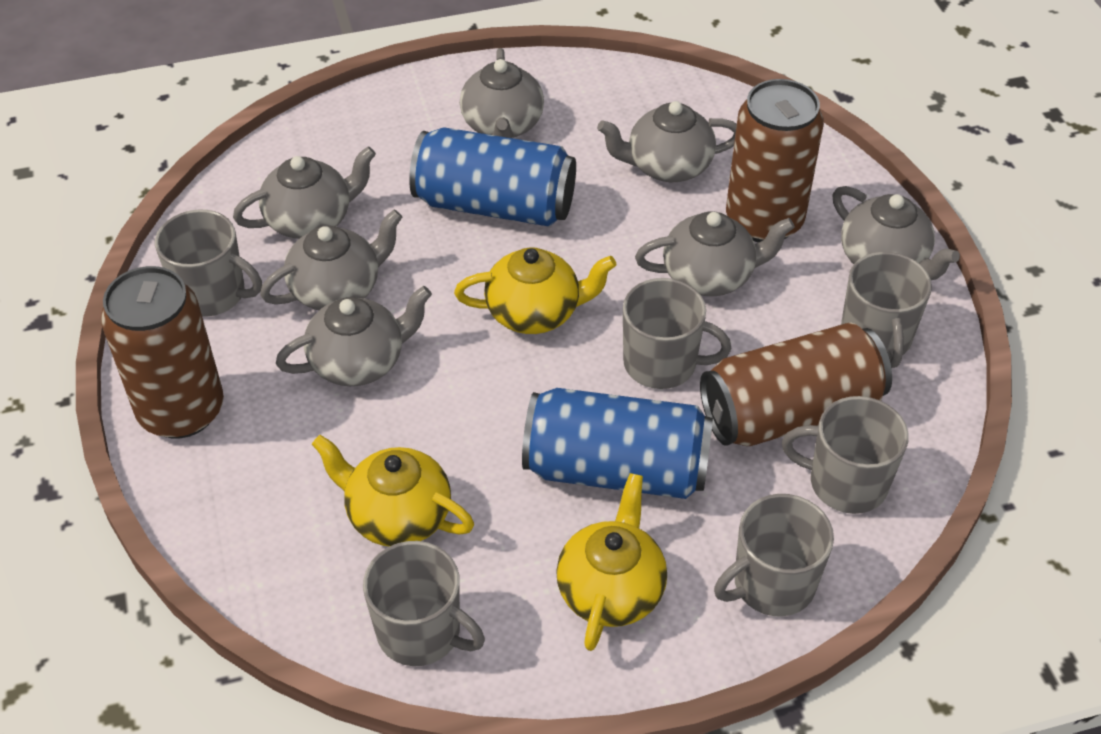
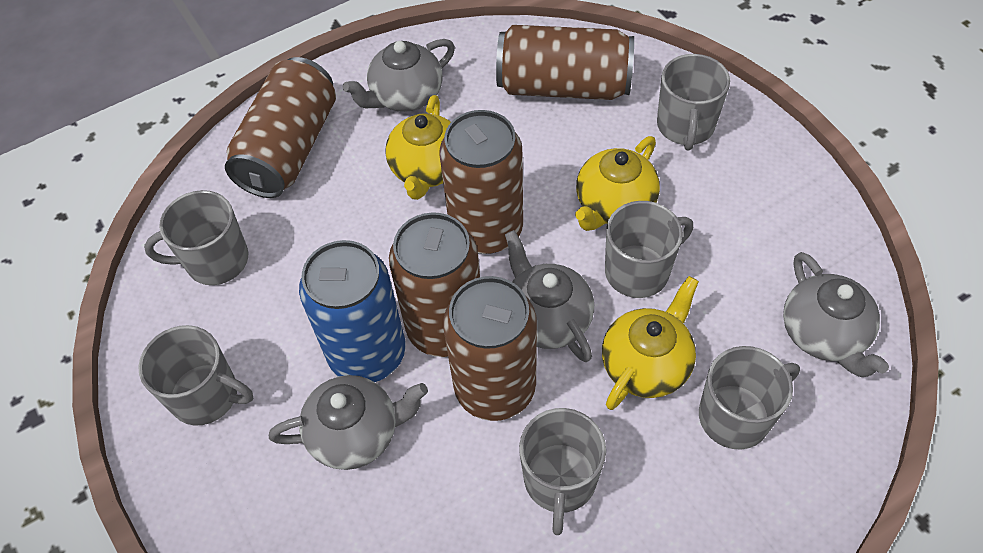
blue can: [409,127,576,227] [522,388,713,499] = 2 -> [299,240,406,382] = 1
brown can: [101,266,224,439] [700,322,892,446] [726,79,824,242] = 3 -> [225,57,336,198] [389,212,480,357] [440,110,523,254] [443,276,537,421] [496,25,634,100] = 5
grey teapot: [233,146,376,239] [260,210,402,310] [276,286,432,386] [460,48,544,138] [597,101,737,182] [635,211,795,296] [832,186,960,280] = 7 -> [269,375,428,470] [343,39,455,112] [505,230,594,362] [783,252,889,377] = 4

